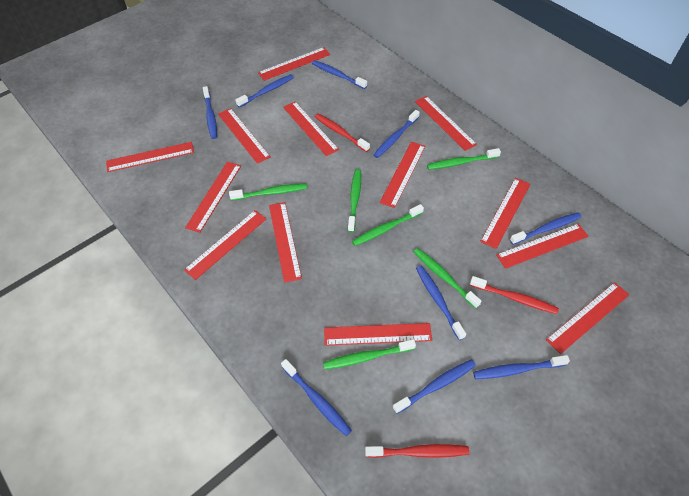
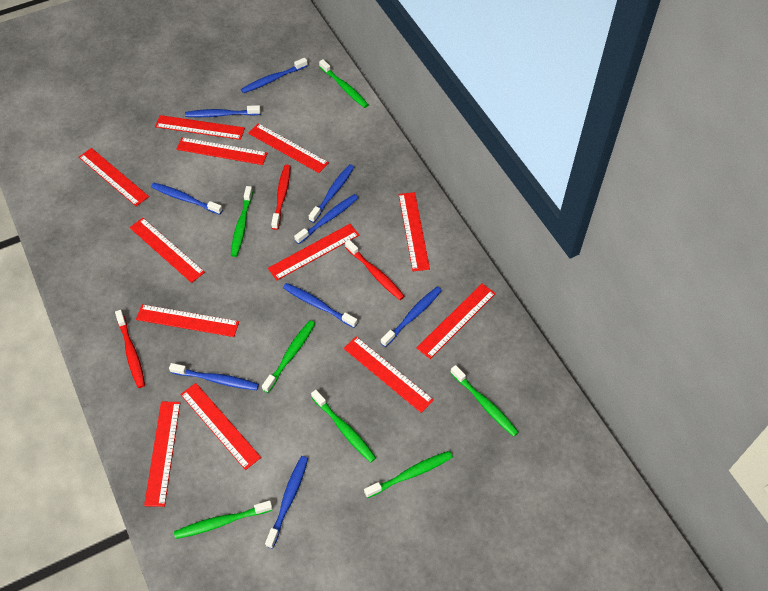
green toothbrush: [229,183,307,201] [323,339,416,369] [348,169,361,232] [352,204,424,246] [414,248,482,308] [427,148,501,170] = 6 -> [174,500,273,539] [231,186,253,257] [262,320,315,393] [311,390,376,463] [319,59,369,108] [364,451,453,498] [450,365,518,437] = 7
red ruler: [106,142,194,172] [184,210,266,280] [185,162,241,233] [218,108,270,164] [258,47,330,81] [269,202,302,283] [283,101,339,156] [324,323,432,346] [380,142,425,208] [415,96,477,151] [480,178,530,249] [496,224,588,269] [546,282,629,354] = 13 -> [79,148,149,206] [130,218,205,283] [136,304,239,337] [144,402,180,507] [155,115,245,140] [176,137,267,165] [180,383,261,470] [248,123,329,173] [268,224,359,280] [343,336,434,413] [399,192,430,271] [417,284,496,359] = 12

